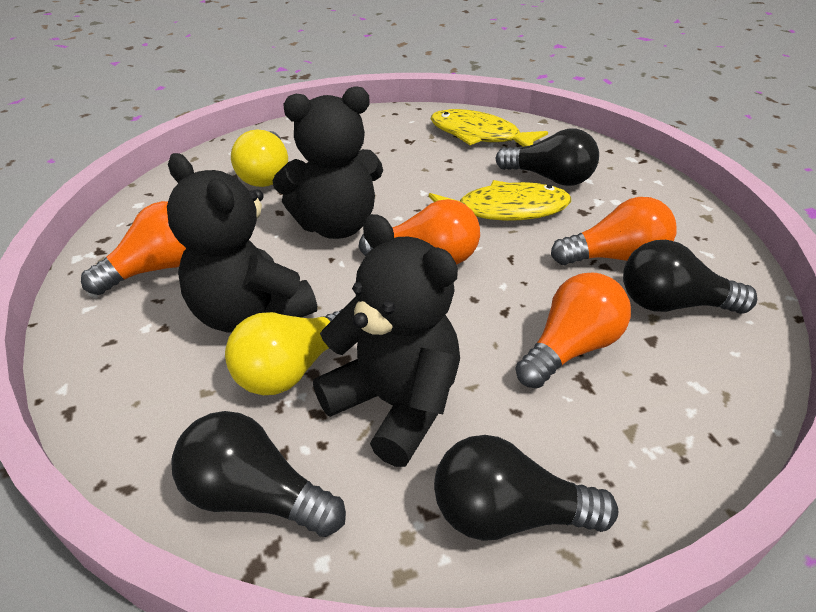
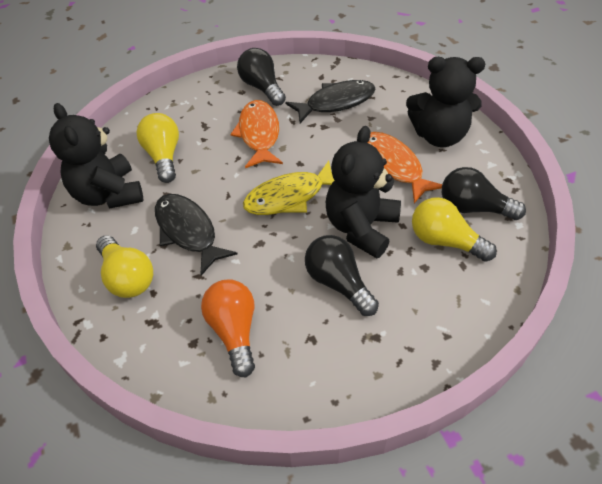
black fish: none = 0 -> [155,194,237,276] [285,80,375,123] = 2
black light bulb: [171,411,346,537] [434,435,618,541] [495,129,599,186] [623,240,757,314] = 4 -> [237,48,286,106] [305,235,379,316] [442,167,526,220] = 3
orange fish: none = 0 -> [230,100,283,168] [368,132,442,203] = 2
orange light bulb: [81,201,186,295] [358,199,480,265] [515,273,631,388] [551,197,677,265] = 4 -> [201,279,255,377] = 1
yellow fish: [429,180,571,221] [430,109,548,147] = 2 -> [243,161,334,215] = 1
yellow light bulb: [225,309,343,395] [231,130,288,187] = 2 -> [96,235,153,298] [136,113,179,183] [412,197,497,262] = 3

